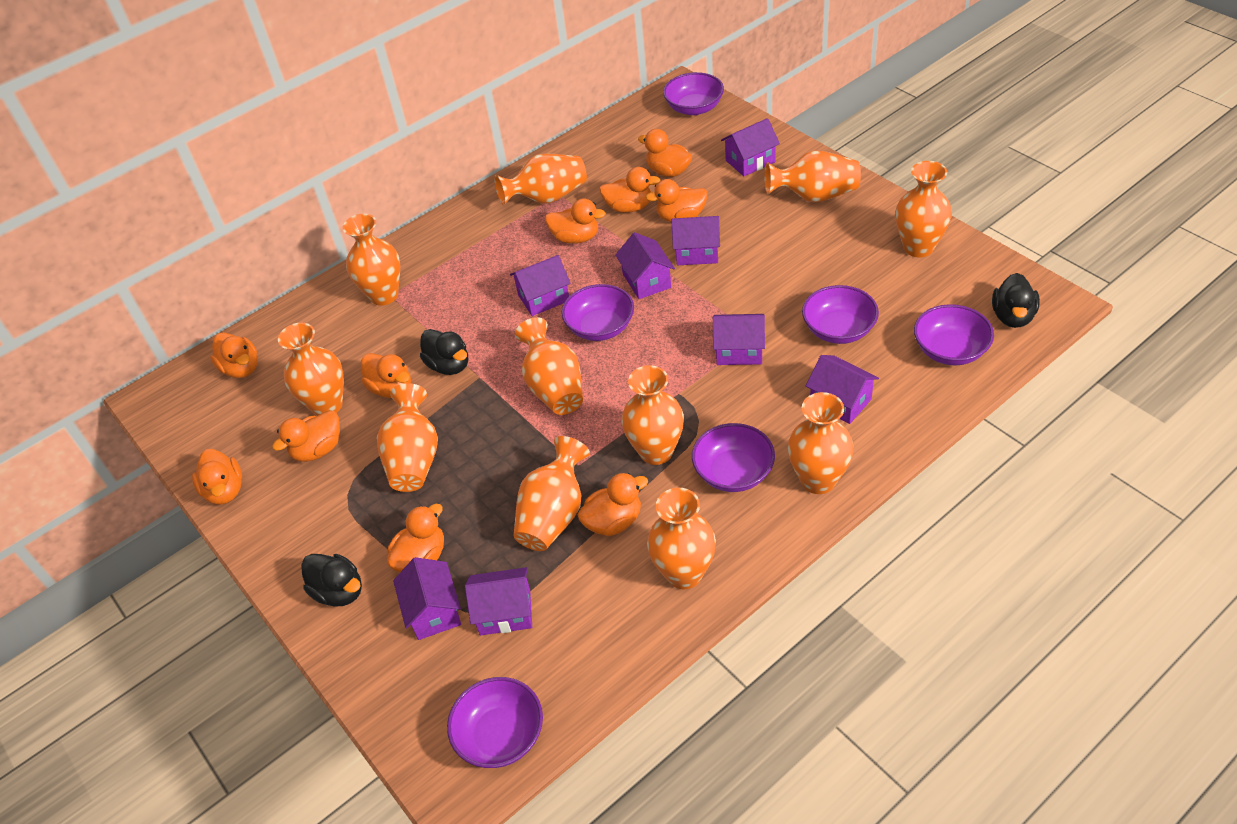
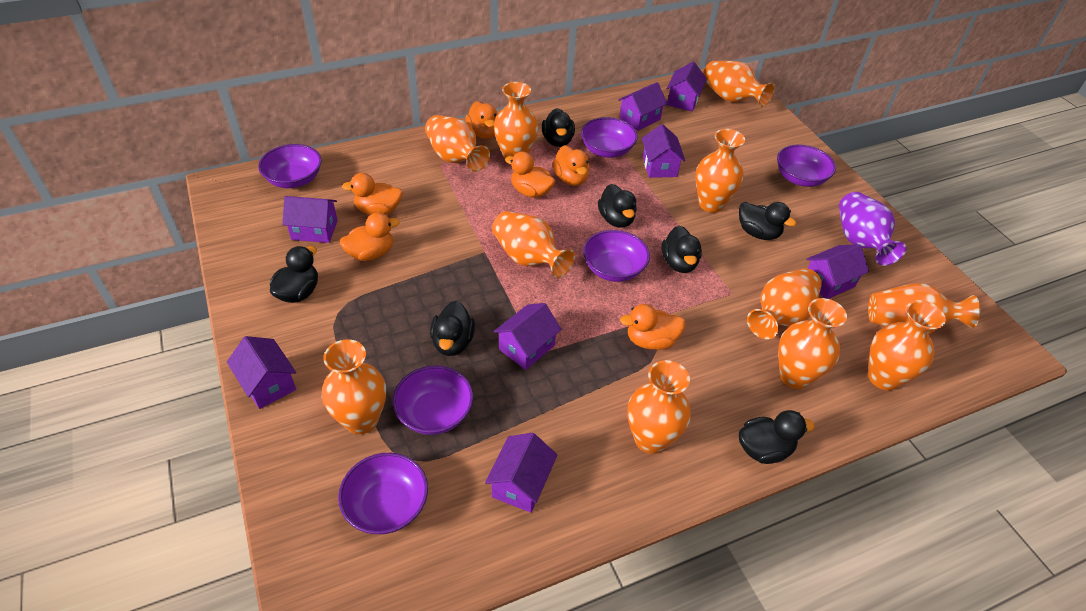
black duck: [301,554,362,607] [420,329,468,375] [992,273,1040,328] = 3 -> [270,246,318,303] [430,301,475,356] [542,108,575,147] [598,184,637,228] [661,226,702,273] [738,410,815,464] [739,202,796,240] = 7
orange duck: [192,449,242,505] [210,332,258,378] [272,410,340,462] [361,353,411,398] [387,504,444,572] [545,198,606,244] [578,473,648,536] [599,167,660,213] [638,129,692,177] [646,179,708,222] = 10 -> [340,212,400,261] [342,173,403,215] [465,101,498,139] [505,151,555,198] [553,145,590,186] [620,304,686,350] = 6
purple vase: none = 0 -> [839,192,906,266] = 1

